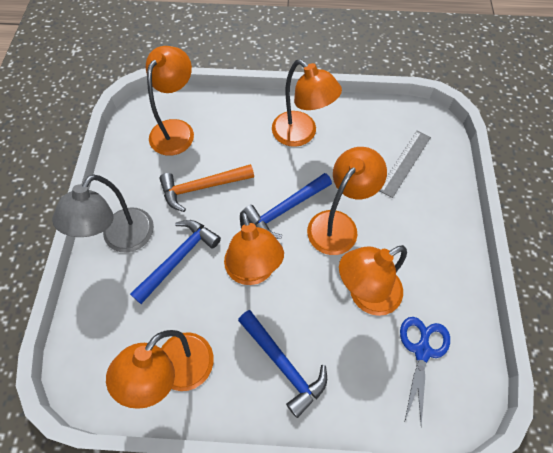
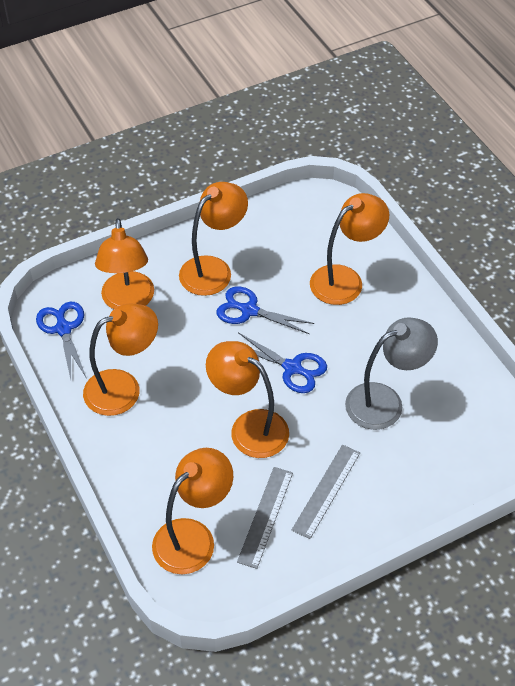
blue hammer: [130,220,221,304] [238,310,327,418] [243,173,332,239] = 3 -> none = 0
blue scissors: [400,317,450,426] = 1 -> [36,302,86,379] [217,287,315,334] [238,332,327,393] = 3
grey ruler: [380,131,431,198] = 1 -> [237,467,293,569] [292,445,360,539] = 2
orange hammer: [159,164,254,212] = 1 -> none = 0

